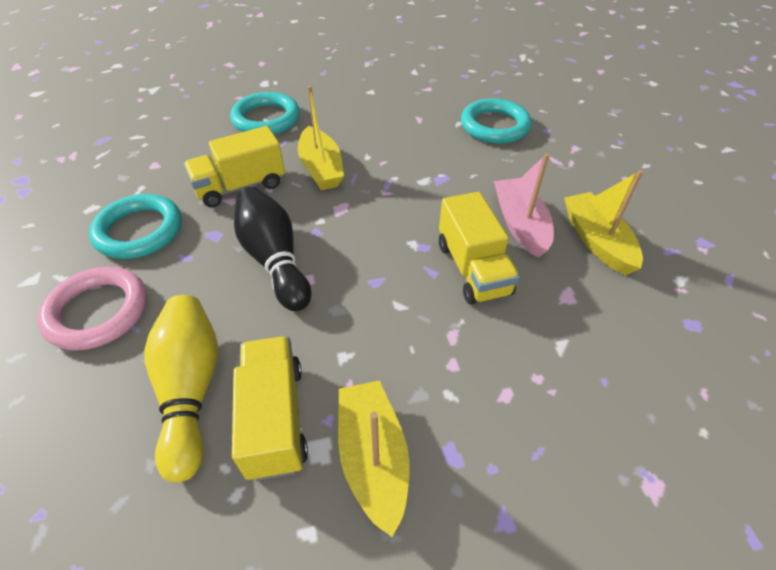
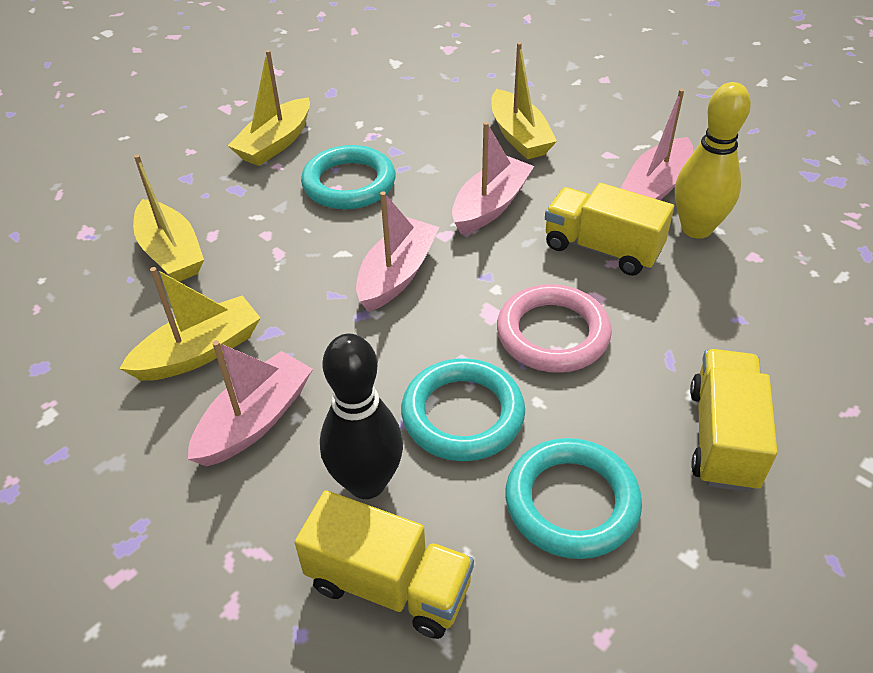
pink boat: [494,153,554,258] = 1 -> [188,340,313,467] [356,191,439,312] [452,122,534,235] [621,89,693,200] = 4
yellow boat: [298,86,344,190] [338,380,409,537] [564,170,643,275] = 3 -> [119,267,260,381] [133,155,204,281] [228,50,310,166] [491,42,557,159] = 4

